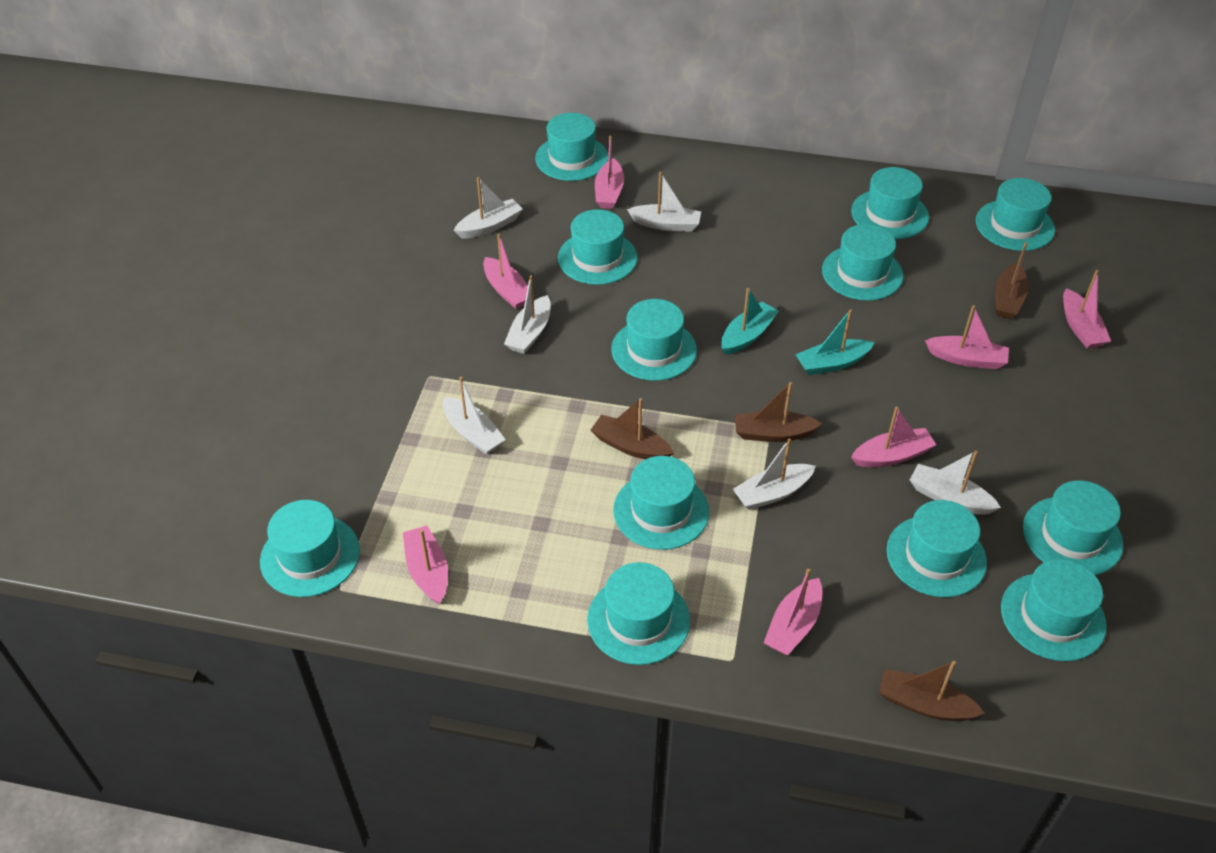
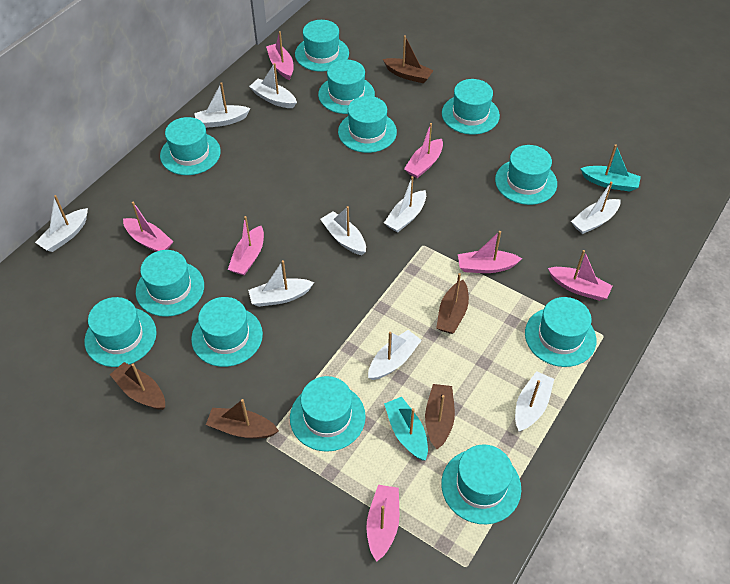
brown boat: [591,398,674,459] [735,382,822,442] [879,661,985,721] [995,242,1028,319] = 4 -> [110,362,165,410] [206,399,279,439] [383,35,434,83] [425,384,455,449] [436,273,469,334] = 5
white boat: [443,376,506,455] [454,177,523,238] [504,276,551,354] [627,172,701,232] [733,439,816,510] [910,451,1001,515] = 6 -> [35,195,88,252] [194,82,251,128] [248,260,314,307] [249,63,297,108] [320,206,366,255] [368,330,422,380] [384,176,426,233] [515,371,554,432] [571,182,621,234] = 9

